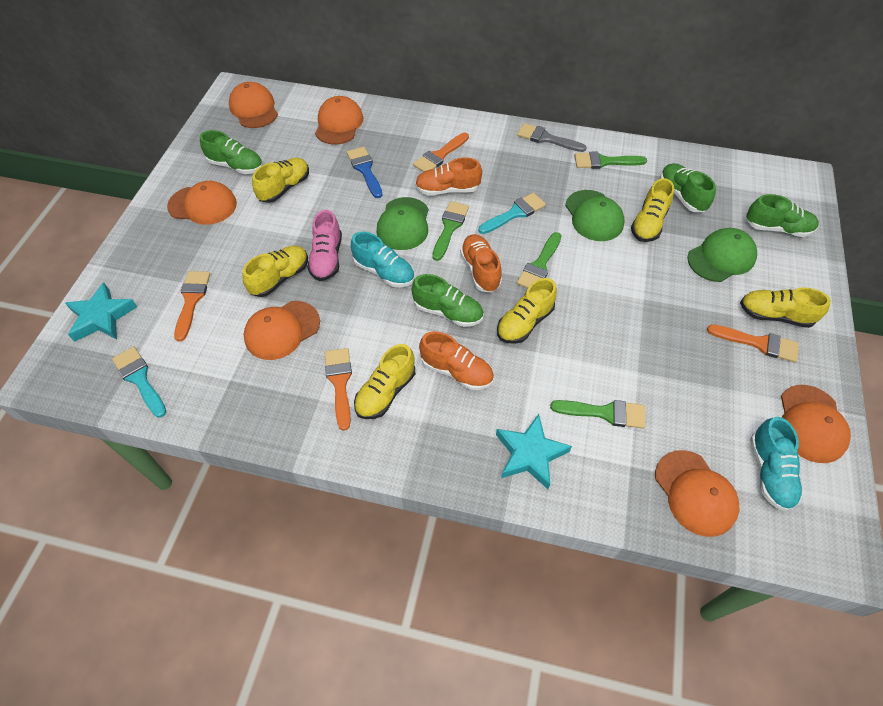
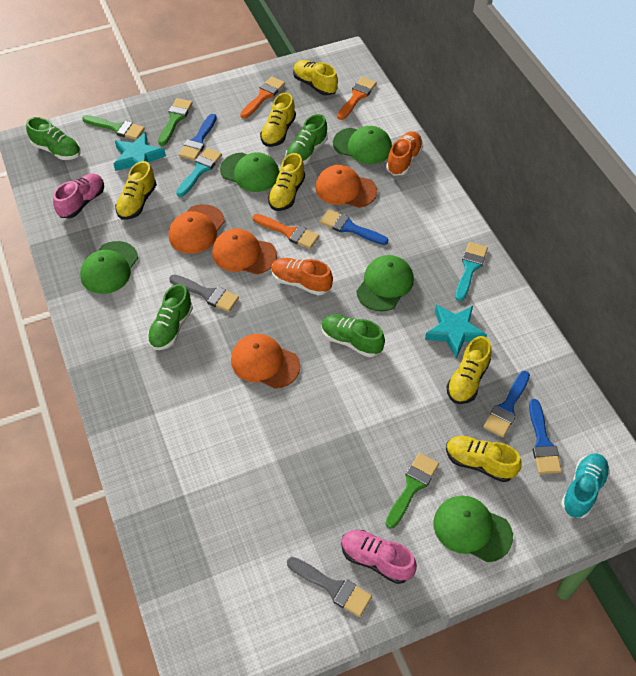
blue brush: [347,147,383,198] = 1 -> [179,114,217,161] [320,209,388,245] [483,371,530,438] [529,399,562,474] = 4
green brush: [432,201,469,261] [517,232,562,289] [550,400,646,429] [574,152,647,169] = 4 -> [82,115,145,140] [158,98,193,146] [385,453,439,529] = 3
green cap: [376,197,429,250] [565,190,624,241] [687,228,757,282] = 3 -> [80,241,138,294] [220,152,279,192] [333,126,392,164] [356,255,414,312] [434,496,513,562] = 5
grey brush: [517,123,587,152] = 1 -> [169,275,239,312] [287,557,372,617] = 2
orange brush: [174,271,210,341] [325,348,352,431] [413,133,469,172] [707,324,799,362] = 4 -> [240,76,285,119] [252,214,319,249] [337,77,377,120] = 3
orange cap: [167,181,237,225] [229,82,278,128] [244,301,320,360] [315,96,363,145] [655,450,739,537] [781,385,851,463] = 6 -> [169,204,225,254] [212,228,277,275] [231,334,300,389] [315,165,377,208] = 4
orange shoe: [415,157,482,196] [419,331,494,390] [460,234,502,293] = 3 -> [271,258,333,295] [386,131,423,175] = 2
pink shoe: [307,210,342,281] = 1 -> [53,173,104,218] [341,530,417,584] = 2
turquoise shoe: [351,232,414,287] [750,417,803,512] = 2 -> [561,453,610,518] = 1

